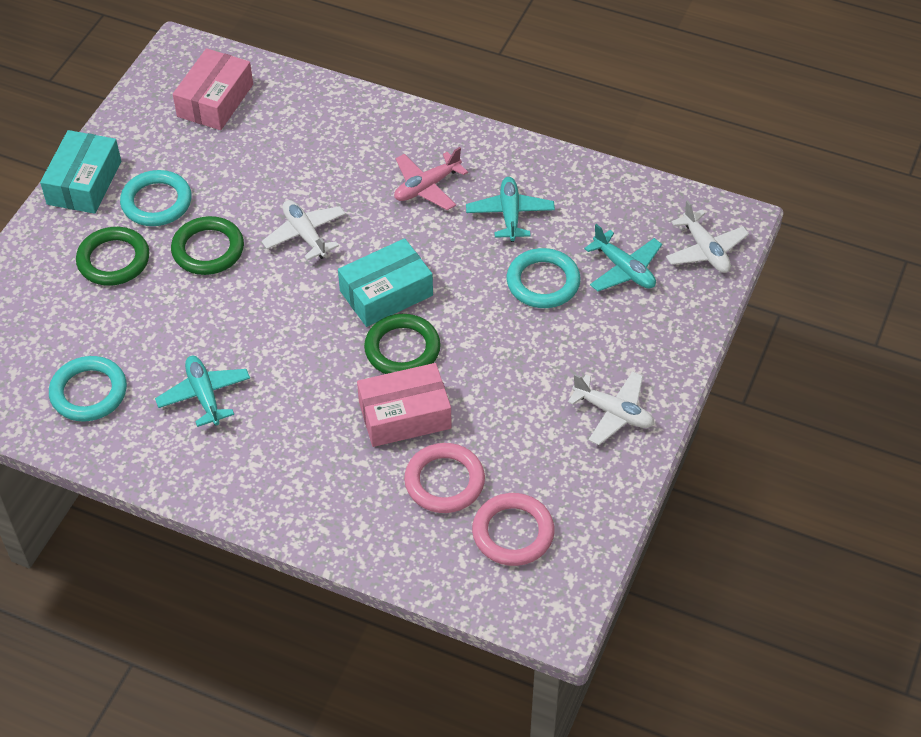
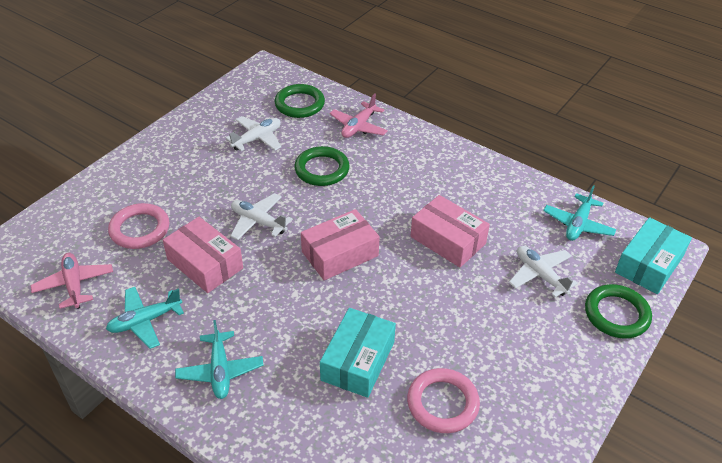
pink box: [173,48,253,130] [357,363,452,447] = 2 -> [163,217,243,293] [301,209,380,280] [411,195,490,267] = 3
pink plane: [394,147,468,210] = 1 -> [31,253,113,309] [330,93,388,138] = 2
turquoise ring: [49,356,127,421] [120,170,192,226] [507,248,581,308] = 3 -> none = 0

